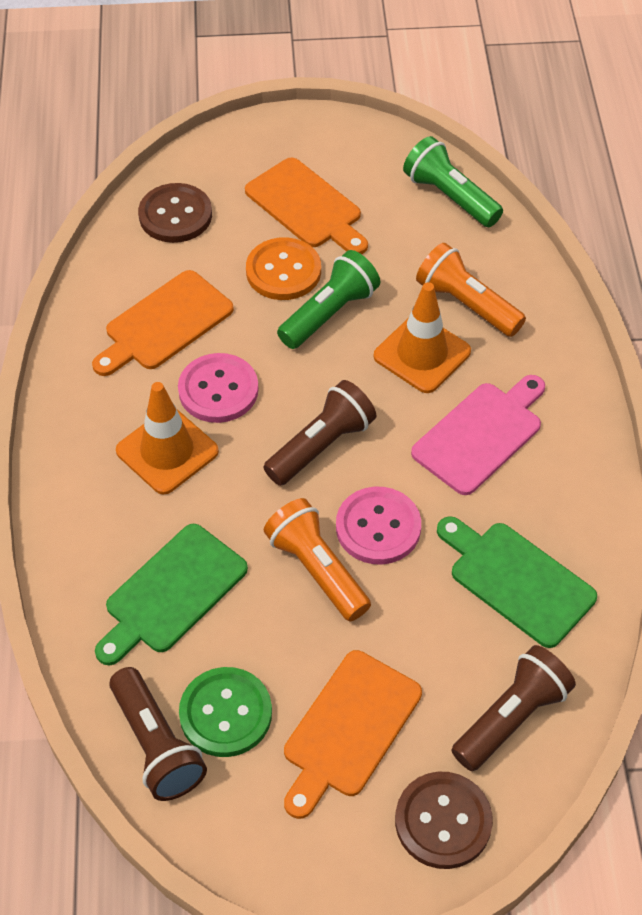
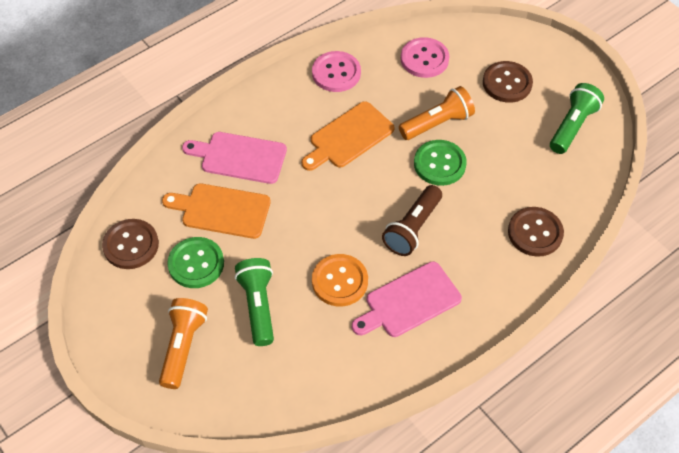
brown button: [138,183,212,243] [395,772,493,869] = 2 -> [102,219,159,269] [483,61,533,103] [508,207,564,257] = 3
brown flashlight: [109,667,207,801] [263,380,376,486] [451,645,576,771] = 3 -> [382,185,442,256] = 1
green button: [179,667,272,757] = 1 -> [167,237,224,288] [414,140,467,186] = 2
green cutting board: [95,524,248,665] [437,516,597,648] = 2 -> none = 0
orange cutting board: [92,270,234,376] [245,158,368,254] [284,650,422,819] = 3 -> [162,183,271,239] [302,101,395,171] = 2
orange traffic cone: [116,382,219,495] [374,282,471,393] = 2 -> none = 0
pink cutting board: [411,375,545,495] = 1 -> [182,132,287,184] [352,262,462,337] = 2

